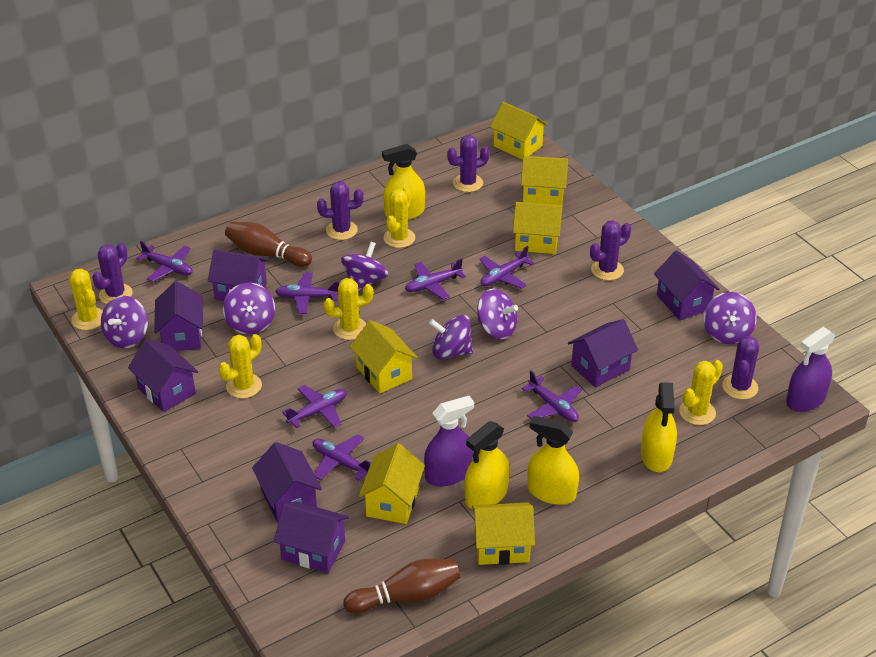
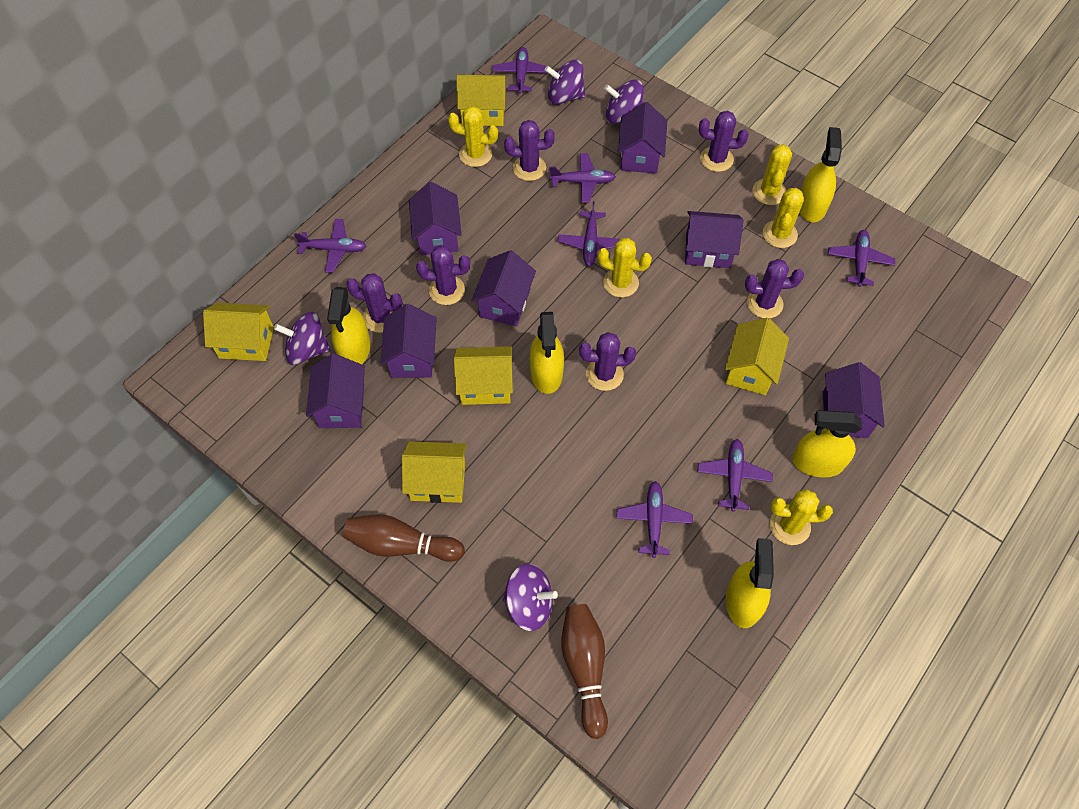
purple cactus: [92,243,133,304] [317,181,363,240] [447,135,490,192] [590,220,631,280] [722,336,759,400] = 5 -> [346,273,402,333] [416,245,470,305] [504,120,555,181] [579,332,636,391] [699,111,748,172] [745,259,804,318] = 6
purple spinning top: [101,296,148,348] [223,283,275,334] [341,242,389,292] [429,315,473,359] [477,289,518,339] [704,292,757,344] = 6 -> [274,312,330,365] [503,564,558,631] [545,60,586,105] [604,80,644,124] = 4
purple spray bottle: [424,396,474,487] [786,327,835,412] = 2 -> none = 0
yellow house: [350,320,418,394] [359,443,425,524] [472,502,535,565] [490,102,548,160] [513,202,563,254] [521,156,568,205] = 6 -> [203,303,274,361] [402,441,467,503] [454,346,513,405] [456,75,507,126] [725,318,789,395] = 5
yellow spray bottle: [382,144,425,220] [465,421,510,509] [527,416,579,505] [641,382,677,472] = 4 -> [327,287,371,364] [530,312,564,394] [726,538,774,628] [792,410,862,477] [800,127,842,222] = 5

